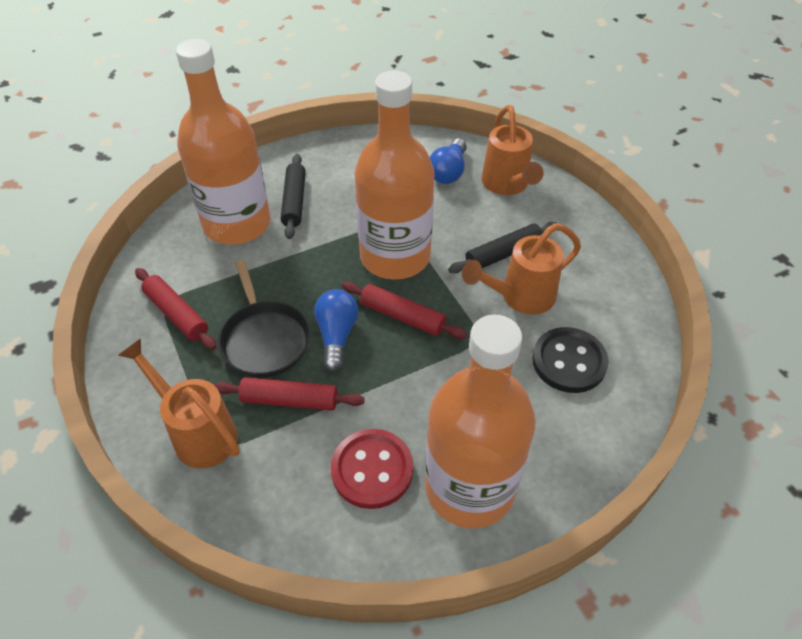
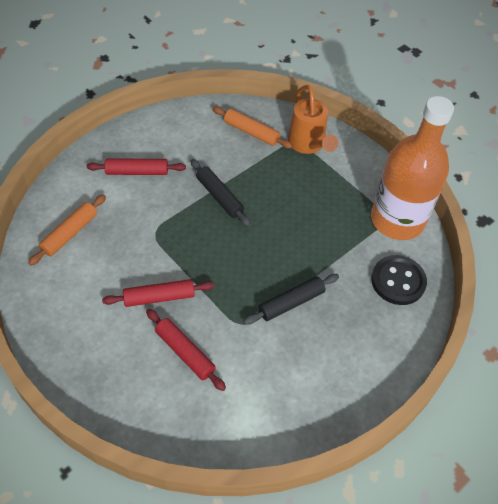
black pan: [218,260,310,378] = 1 -> none = 0
blue light bulb: [314,289,358,372] [430,138,467,184] = 2 -> none = 0
orange bottle: [176,39,271,245] [354,71,435,280] [425,315,536,528] = 3 -> [371,96,454,240] = 1
orange rolling pin: none = 0 -> [28,194,106,266] [212,106,293,149] = 2
orange watering can: [118,338,240,469] [462,223,581,315] [482,105,544,195] = 3 -> [288,85,338,154] = 1
red button: [331,429,413,509] = 1 -> none = 0

